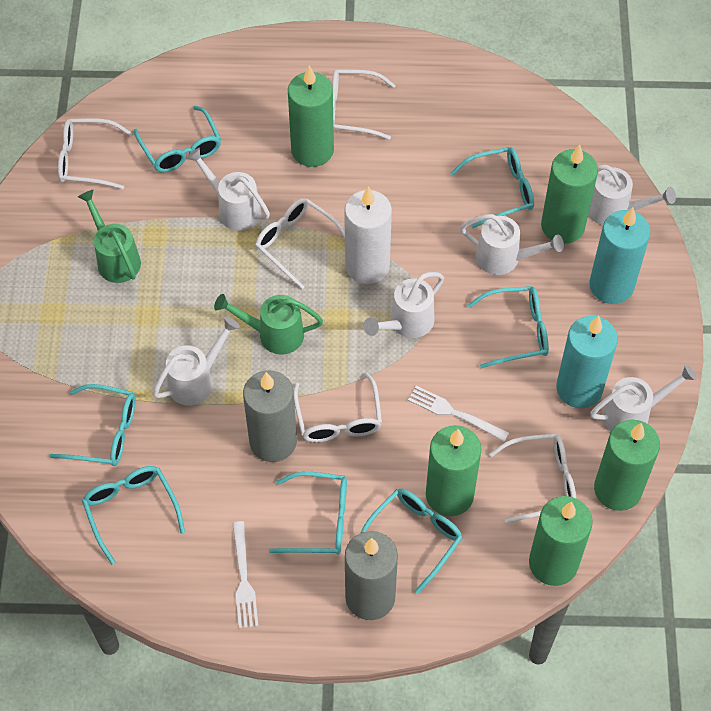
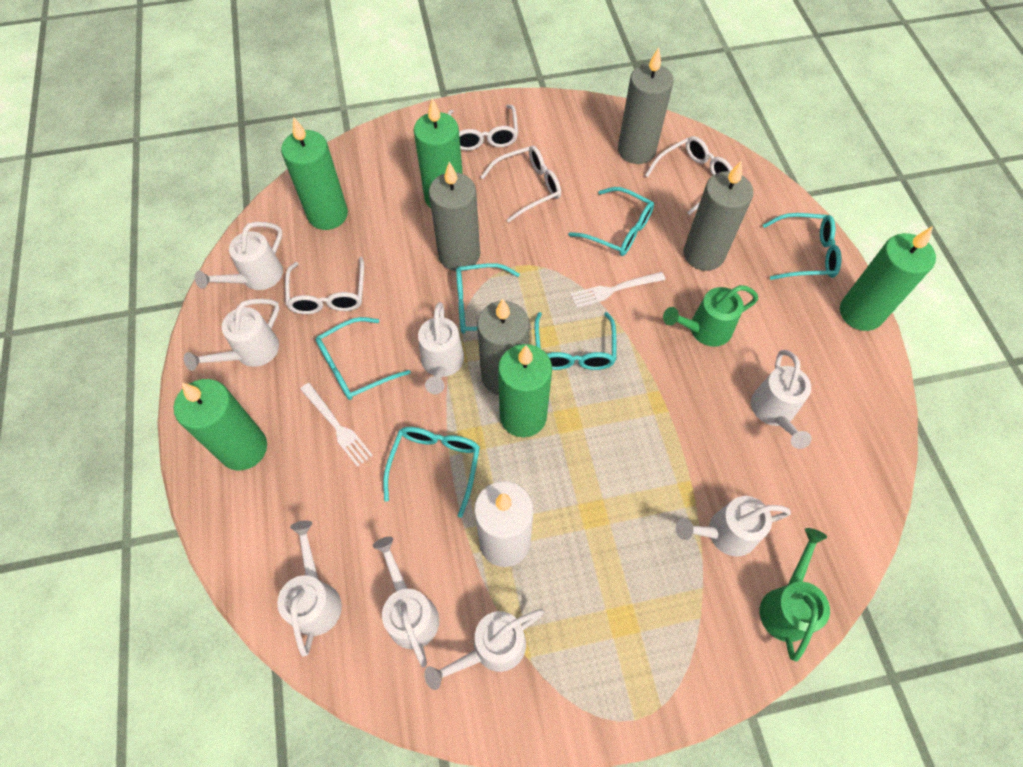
grey candle: [243,370,297,462] [345,531,398,620] = 2 -> [429,162,480,271] [477,298,529,395] [618,47,674,164] [683,160,753,271] = 4
turquoise candle: [556,316,618,408] [589,207,651,304] = 2 -> none = 0
turquoise glasses: [50,384,136,466] [82,466,185,564] [134,106,221,173] [269,472,347,555] [361,489,463,594] [451,147,534,228] [468,286,549,368] = 7 -> [316,317,411,400] [383,427,480,518] [456,263,520,334] [534,312,616,370] [569,187,654,256] [763,213,841,280] = 6
white glasses: [58,118,132,189] [255,198,345,289] [293,372,382,442] [332,69,395,140] [489,433,576,524] = 5 -> [285,257,364,314] [447,104,518,151] [481,146,561,223] [645,136,733,215] = 4
white watering can: [153,316,240,406] [186,147,270,231] [363,272,444,338] [460,214,564,275] [588,165,676,225] [590,364,697,431] = 6 -> [184,299,280,371] [195,222,283,290] [277,520,342,656] [373,537,439,667] [418,302,464,394] [424,609,544,690] [676,496,791,557] [751,350,812,449] = 8

